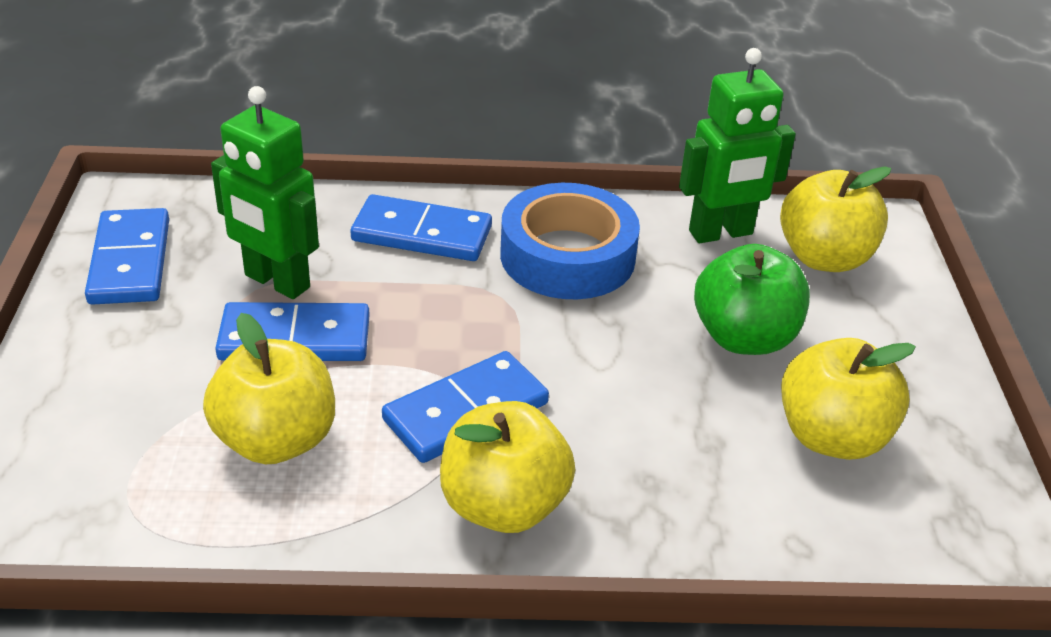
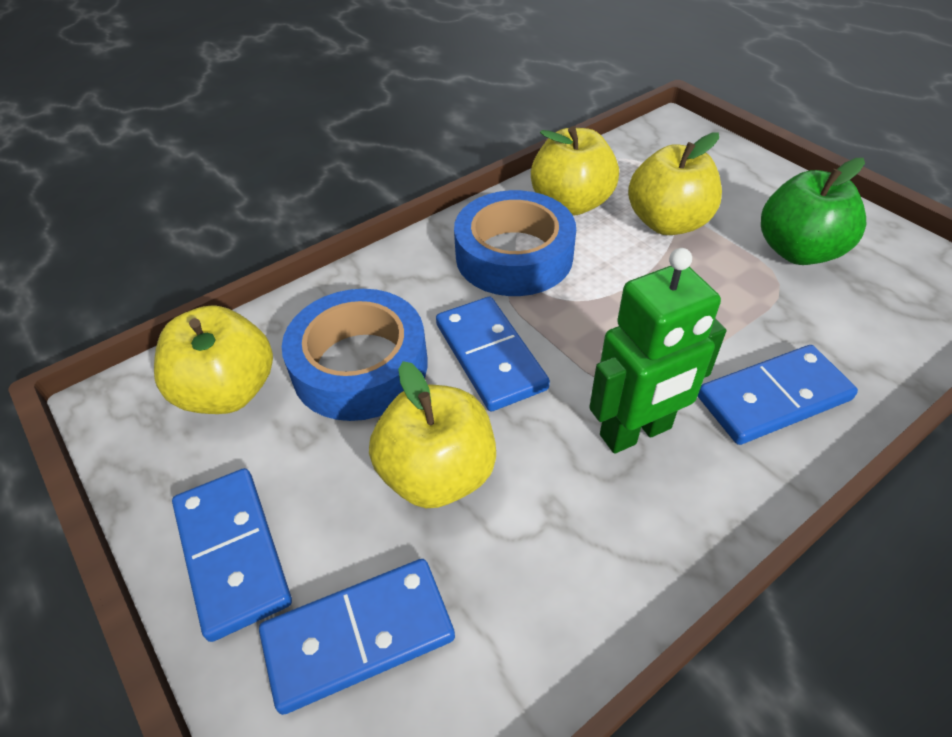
blue tape: [500,183,640,299] = 1 -> [282,289,428,421] [454,190,576,296] = 2
green robot: [211,86,319,299] [679,48,796,243] = 2 -> [589,248,726,454] = 1

